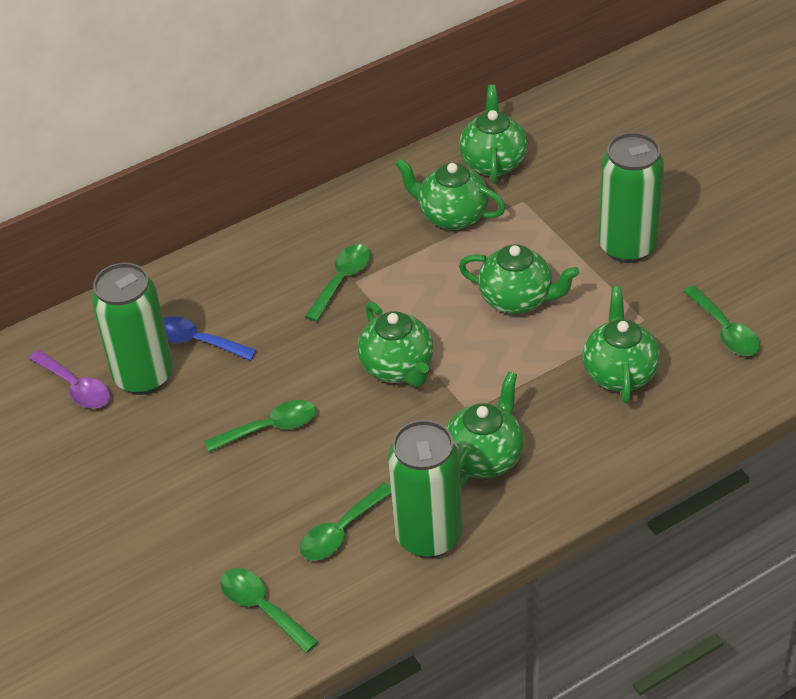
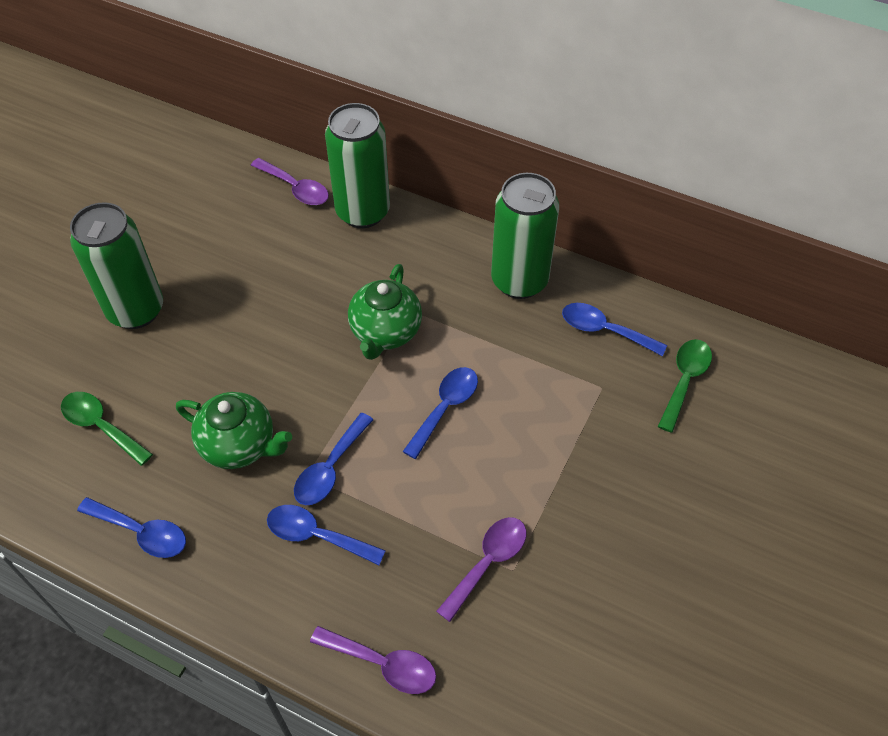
blue spoon: [163,316,257,361] = 1 -> [77,497,186,558] [267,505,386,565] [294,413,374,505] [402,367,478,459] [562,303,667,356] = 5
green spoon: [204,400,316,452] [220,568,318,653] [300,483,391,561] [305,244,371,322] [683,285,760,356] = 5 -> [61,392,153,466] [658,339,712,433] = 2
green teapot: [357,301,434,387] [395,158,506,230] [446,372,524,487] [459,85,528,184] [459,244,580,314] [582,286,660,404] = 6 -> [176,392,292,469] [348,264,422,360] = 2
purple spoon: [29,350,110,409] = 1 -> [251,158,329,205] [310,626,436,694] [436,517,526,622] = 3

